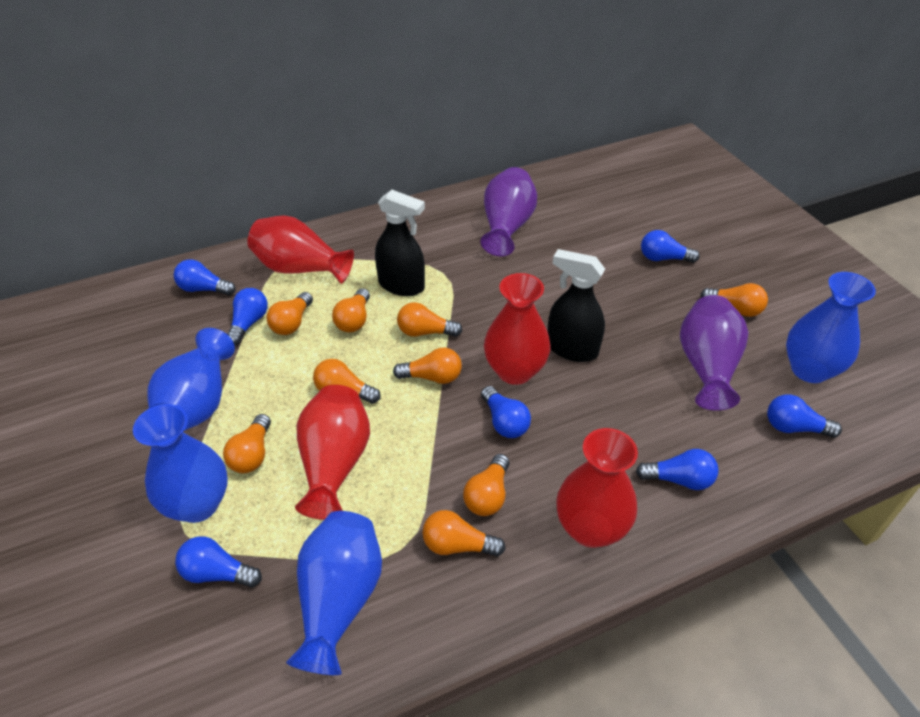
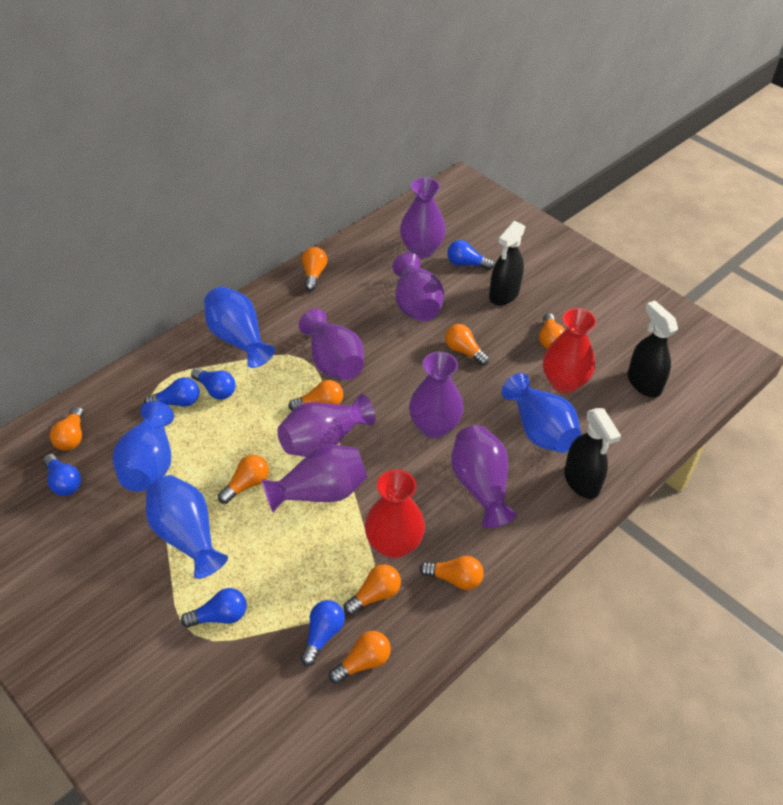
black spray bottle: [375,190,425,296] [548,249,605,362] = 2 -> [489,221,526,306] [564,408,621,499] [628,301,678,397] = 3
blue light bulb: [174,259,235,296] [175,536,262,588] [227,288,268,346] [481,386,531,438] [636,449,718,490] [641,230,700,263] [767,394,842,438] = 7 -> [43,454,81,496] [144,377,199,407] [181,588,247,628] [191,368,236,399] [301,600,345,666] [447,240,494,270] = 6
purple vase: [480,167,537,256] [680,295,748,411] = 2 -> [261,444,367,512] [277,394,376,457] [299,308,364,380] [393,253,444,322] [400,177,446,258] [409,352,464,439] [451,425,517,528] = 7
red vase: [247,215,354,284] [295,385,370,520] [484,273,550,385] [556,428,638,548] = 4 -> [365,469,425,559] [543,308,597,393] = 2

